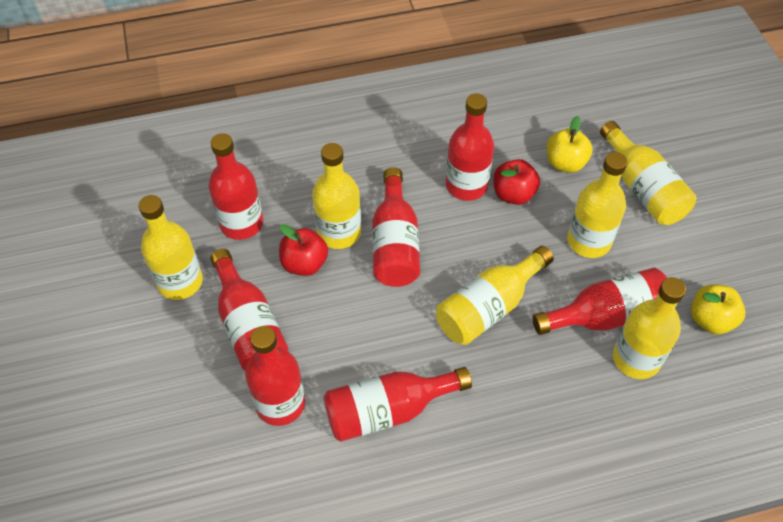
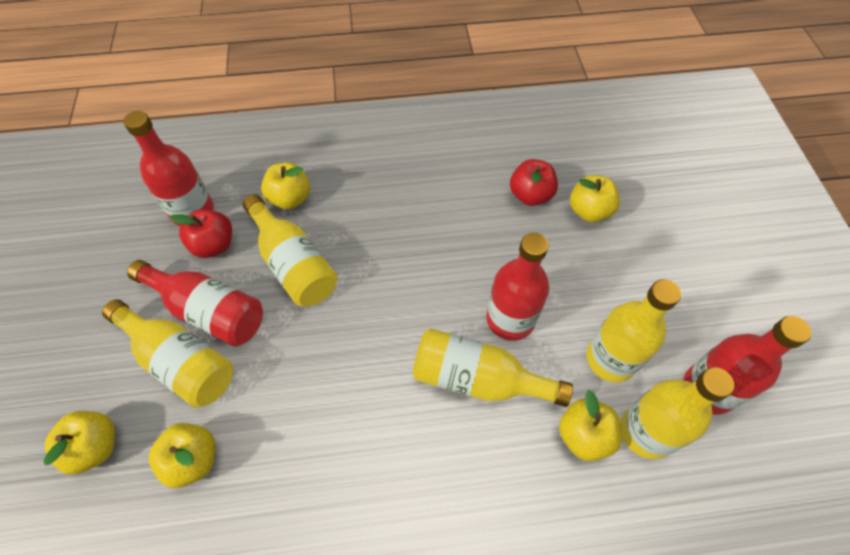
red bottle: [208,133,263,240] [210,249,288,371] [245,326,305,426] [324,367,472,442] [372,167,420,287] [446,94,494,201] [532,267,667,335] = 7 -> [123,111,214,227] [127,260,263,347] [486,233,549,341] [683,316,811,415] = 4
yellow apple: [546,116,592,173] [691,284,745,334] = 2 -> [43,411,115,474] [149,423,215,488] [261,163,310,209] [559,390,622,461] [570,175,620,222] = 5
yellow bottle: [139,195,203,300] [312,143,361,249] [436,246,554,345] [567,152,627,258] [600,121,697,225] [613,277,686,379] = 6 -> [102,299,233,408] [243,194,338,306] [413,328,573,407] [586,279,681,383] [620,367,734,459] = 5

